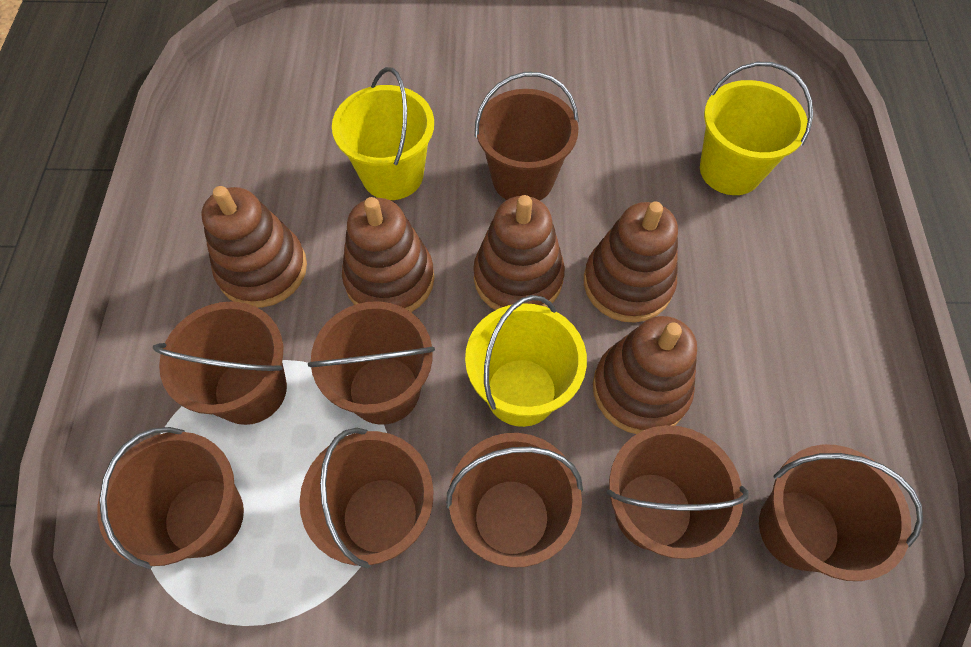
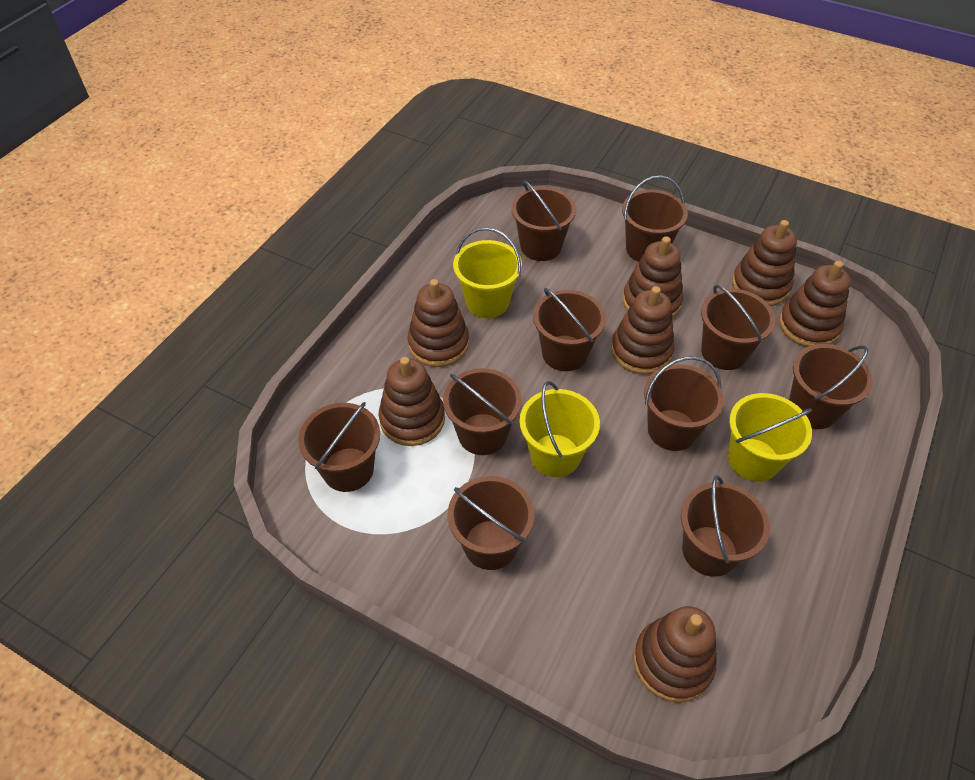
brown bucket: [97,427,244,569] [153,301,287,425] [300,428,434,568] [308,301,435,425] [446,433,583,568] [475,72,579,200] [607,425,749,559] [759,444,923,581] = 8 -> [298,402,380,492] [443,368,522,455] [447,476,534,570] [511,180,576,261] [533,288,606,371] [622,175,688,262] [644,356,724,451] [681,475,770,577] [701,285,775,370] [789,344,873,429] = 10
brown stacking toy: [201,186,307,308] [342,197,434,312] [473,195,565,310] [584,202,678,323] [593,316,697,434] = 5 -> [379,357,445,446] [407,279,469,367] [611,286,675,375] [623,236,683,318] [633,606,717,703] [732,220,797,306] [779,261,851,347] = 7

